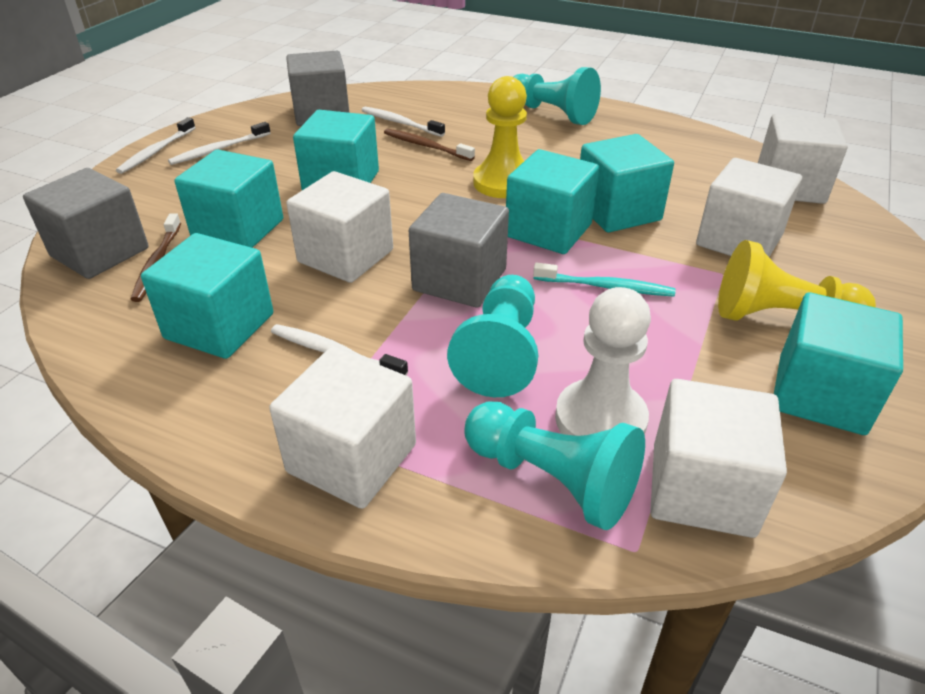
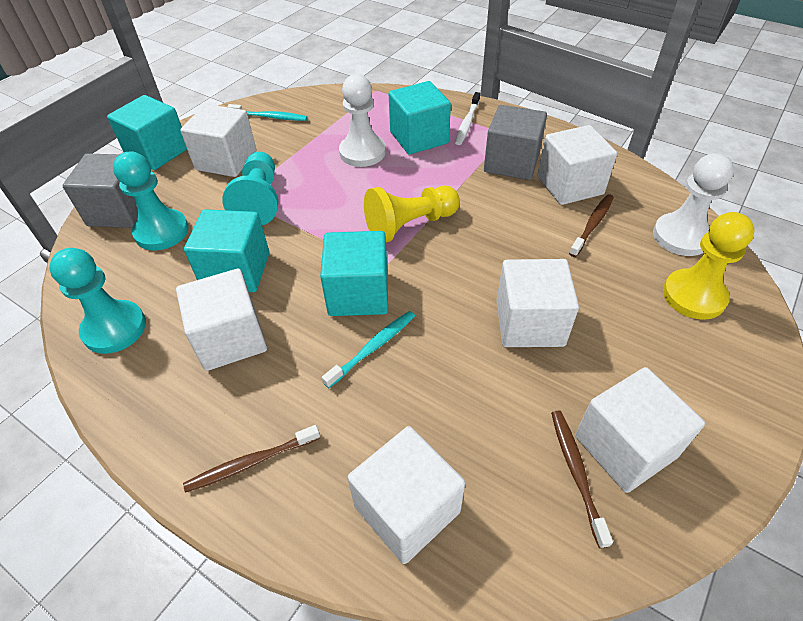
brown toothbrush: [130,213,181,302] [384,129,475,161] = 2 -> [183,425,320,493] [551,411,613,549] [569,194,614,257] = 3
grey cube: [23,168,149,279] [286,51,349,126] [408,193,509,308] = 3 -> [62,153,138,228] [484,105,547,180] = 2
turquoise cube: [141,233,273,359] [175,150,283,248] [293,110,379,190] [506,149,599,254] [580,134,674,233] [774,293,903,435] = 6 -> [107,95,187,170] [184,209,269,292] [320,231,388,316] [389,81,451,155] = 4
turquoise toothbrush: [533,262,676,297] = 1 -> [227,104,307,121] [322,311,415,388] = 2
white cube: [269,347,416,509] [286,171,393,283] [650,379,787,538] [696,158,802,257] [758,114,848,204] = 5 -> [176,269,267,371] [181,104,257,177] [348,426,465,564] [496,259,579,347] [537,125,617,205] [575,367,705,493] = 6
white pawn: [555,287,651,436] = 1 -> [339,74,386,167] [653,153,734,256] = 2
white toothbrush: [116,117,196,174] [168,122,271,165] [271,324,408,376] [362,106,445,137] = 4 -> [455,92,480,145] = 1

